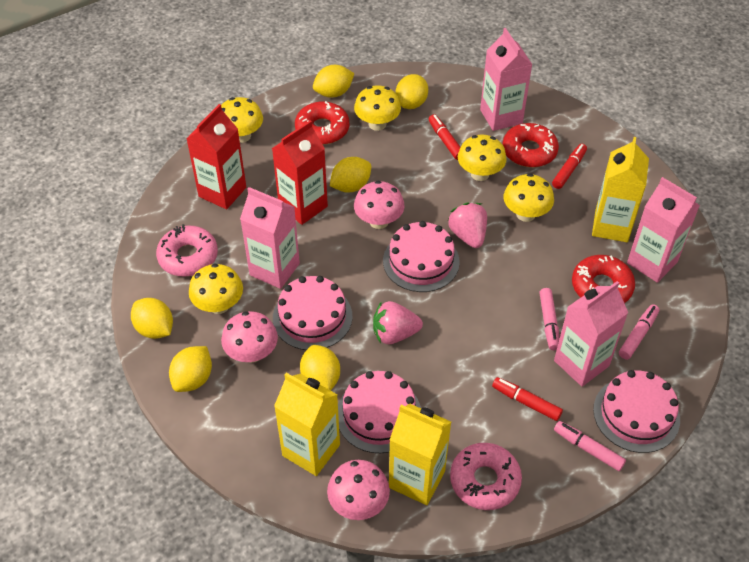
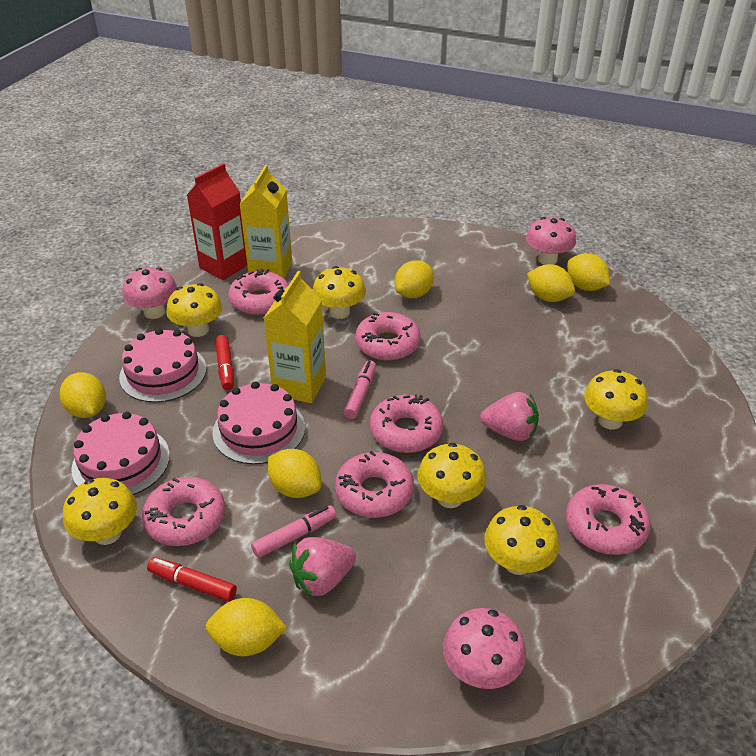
pink cake: [273,276,353,350] [338,371,421,453] [383,221,460,292] [593,370,680,453] = 4 -> [71,412,170,495] [119,328,207,402] [213,382,305,464] = 3
pink carton: [240,187,300,289] [480,28,533,131] [554,281,628,387] [627,177,700,283] = 4 -> none = 0
pink donut: [156,224,218,277] [450,443,522,510] = 2 -> [142,477,225,546] [228,269,288,315] [335,451,414,518] [355,312,421,361] [370,395,443,453] [566,484,651,555] = 6
pink marker: [539,288,559,350] [554,421,626,471] [619,304,659,360] = 3 -> [251,505,336,558] [344,360,376,419] = 2
red carton: [186,104,246,209] [272,120,328,225] = 2 -> [187,163,247,280] = 1
red donut: [295,101,349,145] [502,123,559,167] [572,255,635,303] = 3 -> none = 0
red marker: [429,114,461,160] [492,377,563,421] [552,144,587,189] = 3 -> [147,557,237,602] [215,335,234,390] = 2
yellow carton: [274,373,340,476] [389,404,451,505] [592,137,649,242] = 3 -> [239,165,292,278] [264,271,326,403] = 2
yellow mushroom: [189,264,243,314] [221,97,263,143] [354,85,401,131] [458,135,507,181] [504,173,554,222] = 5 -> [63,478,137,545] [166,283,222,337] [313,266,366,319] [417,443,486,508] [484,505,559,575] [584,369,648,430] = 6

